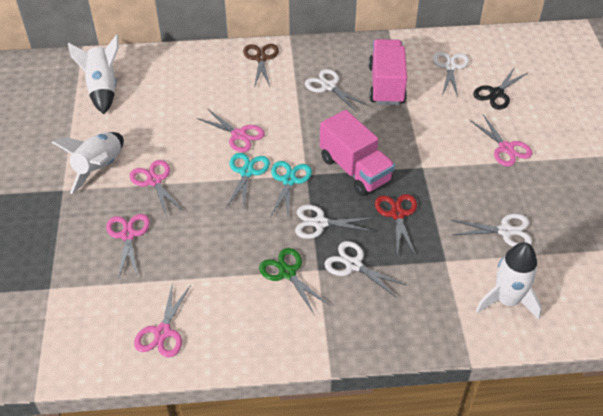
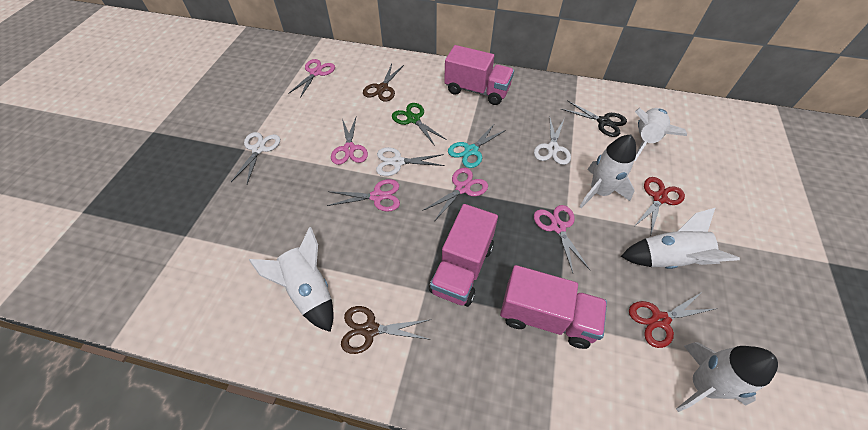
brown scissors: [243,44,279,88] = 1 -> [341,306,431,354] [363,64,404,102] = 2
pink truck: [320,110,395,196] [369,39,407,105] = 2 -> [429,204,498,307] [444,45,514,105] [500,265,607,349] = 3
red scissors: [375,194,417,256] = 1 -> [629,292,718,348] [635,177,685,234] = 2
turquoise scissors: [226,153,270,209] [270,161,312,217] = 2 -> [448,123,506,168] = 1
white rocket: [51,132,124,194] [68,34,119,114] [476,242,542,320] = 3 -> [249,227,334,332] [579,134,636,208] [621,208,740,269] [635,108,687,161] [676,342,778,412] = 5
white scissors: [295,205,374,239] [305,69,368,111] [324,241,406,298] [433,52,469,97] [451,214,532,247] = 5 -> [231,132,280,184] [376,147,445,176] [534,118,571,165] = 3

